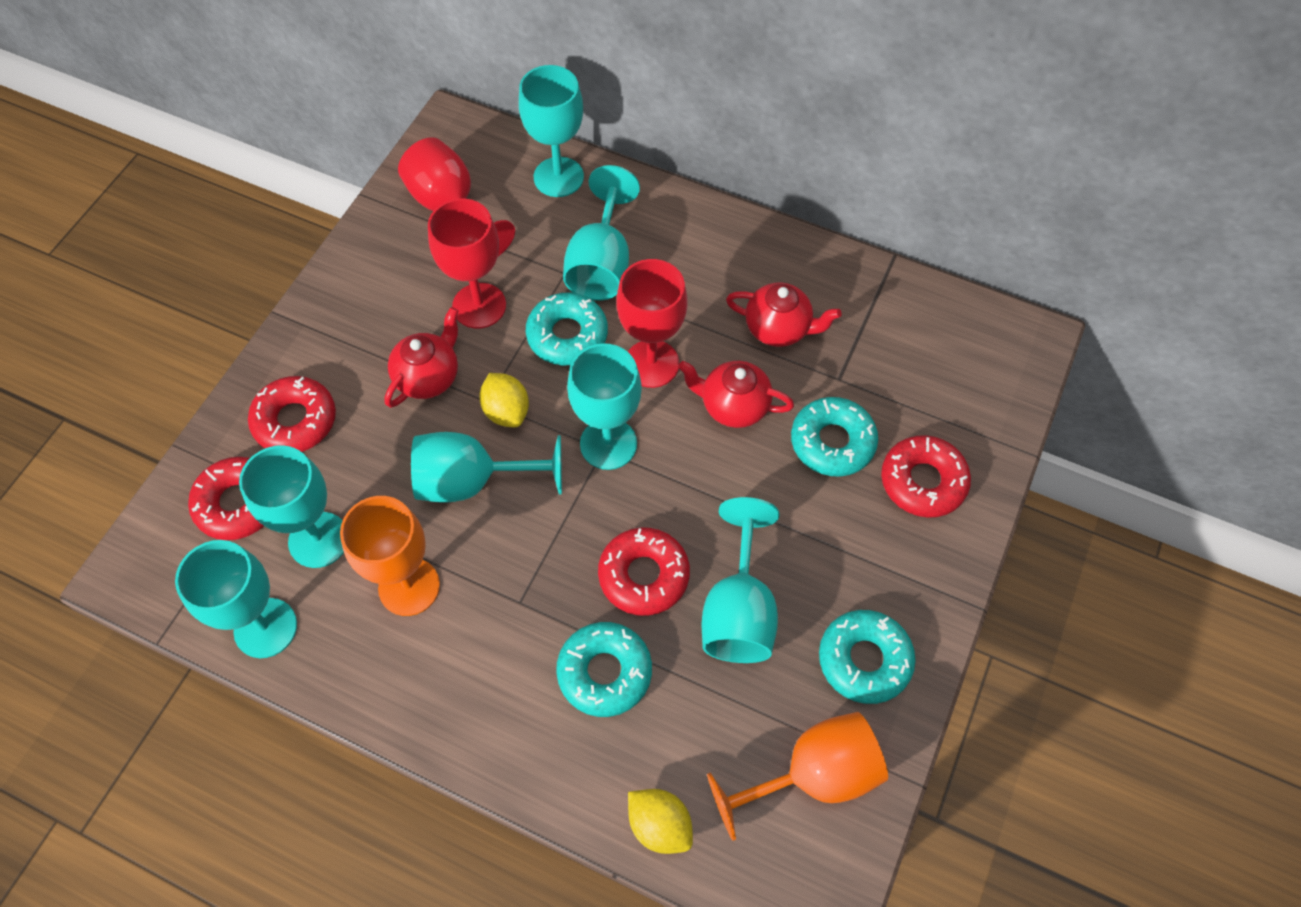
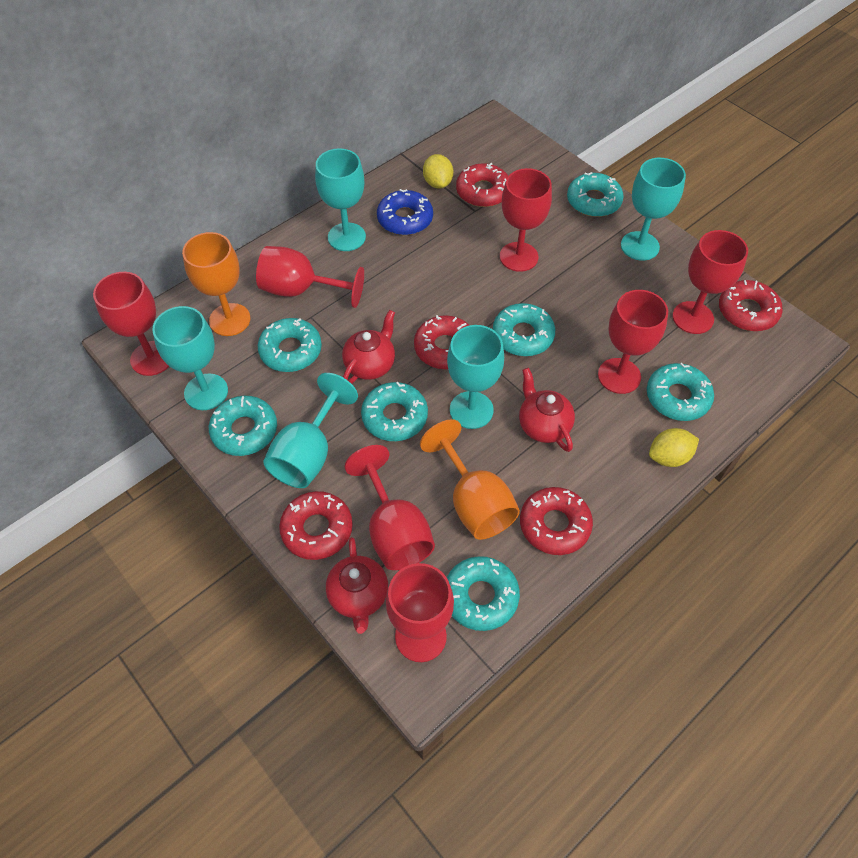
blue donut: none = 0 -> [377,189,433,235] = 1
red donut: [188,457,264,540] [248,376,336,452] [598,528,690,616] [881,435,971,518] = 4 -> [279,491,353,560] [414,315,469,369] [456,163,508,207] [520,487,593,555] [719,280,783,331] = 5
red goblet: [398,137,515,256] [428,198,506,328] [616,259,688,388] = 3 -> [93,272,169,376] [256,246,364,308] [344,445,435,570] [386,563,454,662] [500,168,552,272] [598,290,668,394] [673,230,748,334] = 7
turquoise donut: [526,293,608,365] [556,622,652,717] [791,397,878,477] [819,610,916,704] = 4 -> [209,396,277,456] [258,318,322,372] [361,382,428,441] [447,556,520,631] [493,303,555,356] [567,172,624,217] [647,363,714,421] = 7
turquoise goblet: [175,540,297,658] [239,445,344,568] [411,432,562,502] [519,65,584,197] [563,165,640,300] [567,343,642,470] [702,497,780,663] = 7 -> [152,306,228,410] [263,373,358,488] [315,148,366,251] [447,325,504,429] [621,158,686,261] = 5

